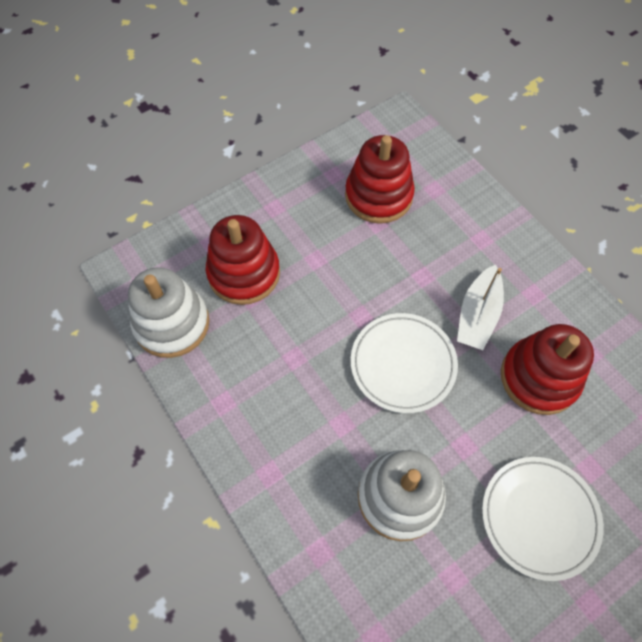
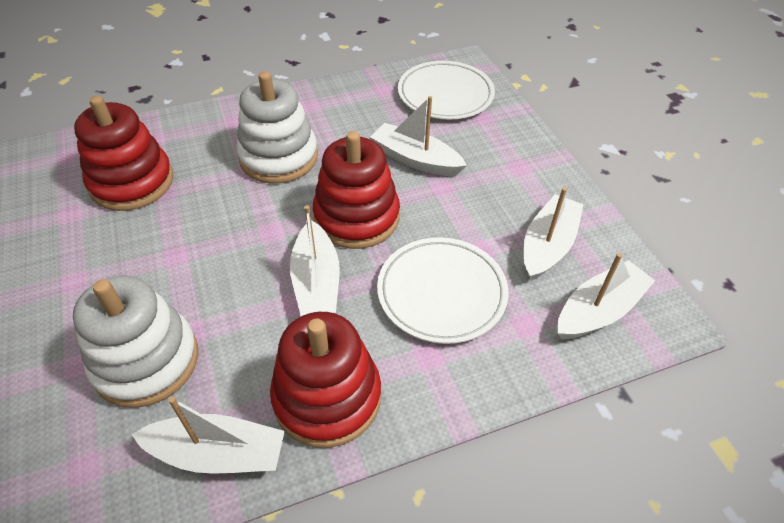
white boat: [457,265,504,350] = 1 -> [131,397,285,474] [290,205,340,316] [370,96,467,176] [524,187,584,281] [558,253,655,339] = 5

